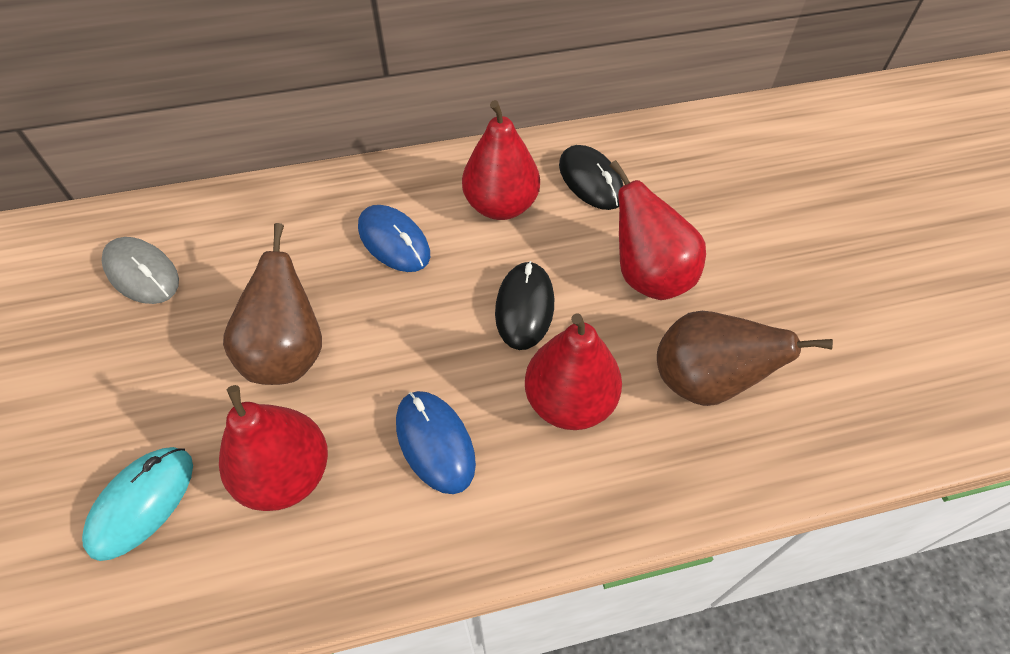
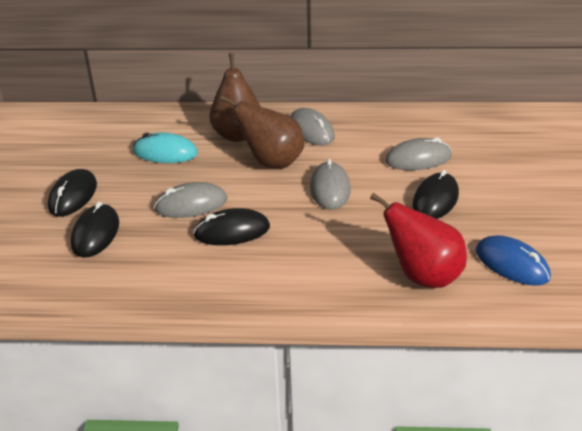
black mouse: [495,261,554,350] [559,145,624,210] = 2 -> [48,169,97,217] [71,202,119,258] [193,208,270,245] [412,170,459,219] = 4
blue mouse: [358,205,430,272] [396,391,476,494] = 2 -> [476,235,551,286] = 1
grey mouse: [102,237,179,304] = 1 -> [154,182,227,218] [290,108,335,145] [310,159,351,210] [385,137,452,170] = 4
red pear: [219,385,328,511] [462,100,540,220] [525,313,622,430] [610,160,706,300] = 4 -> [370,193,467,288] = 1

